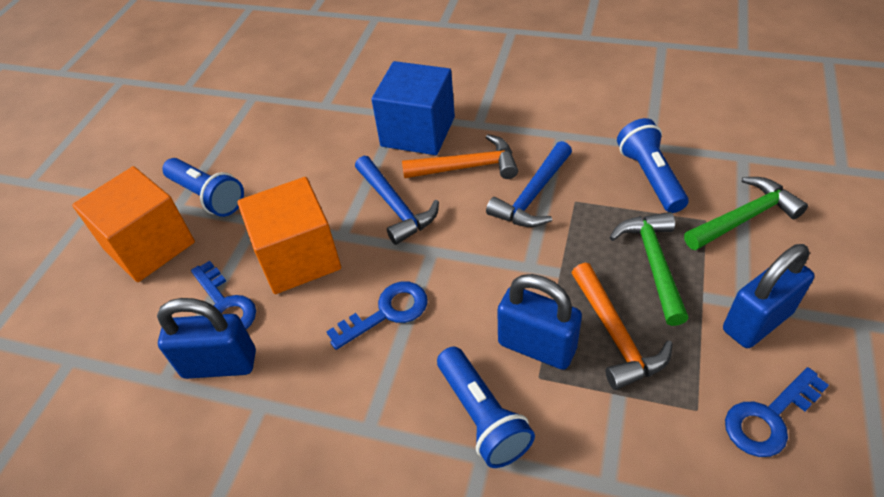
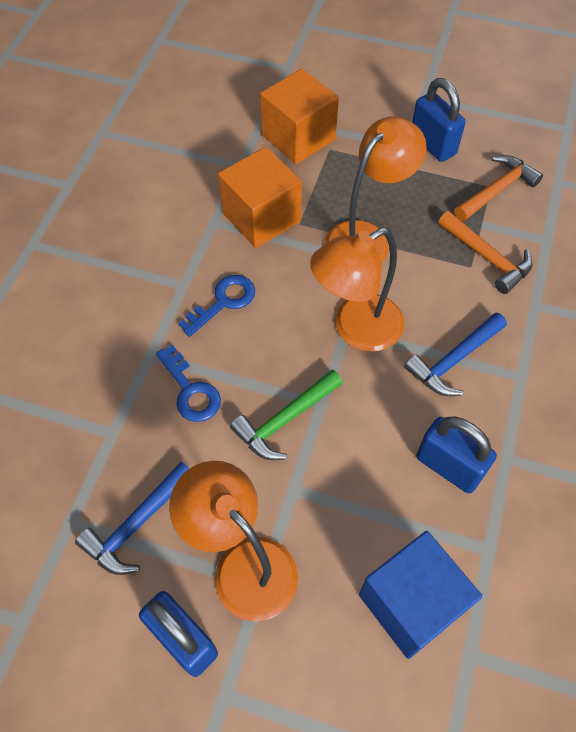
blue flashlight: [162,158,244,217] [437,347,535,468] [617,118,689,213] = 3 -> none = 0
blue key: [191,261,256,329] [326,282,428,350] [725,367,829,457] = 3 -> [156,345,221,422] [178,275,255,337] = 2
green hammer: [609,212,689,326] [684,177,808,250] = 2 -> [230,370,343,460] = 1
orange lamp: none = 0 -> [169,461,298,622] [310,228,404,352] [325,116,427,263] = 3

